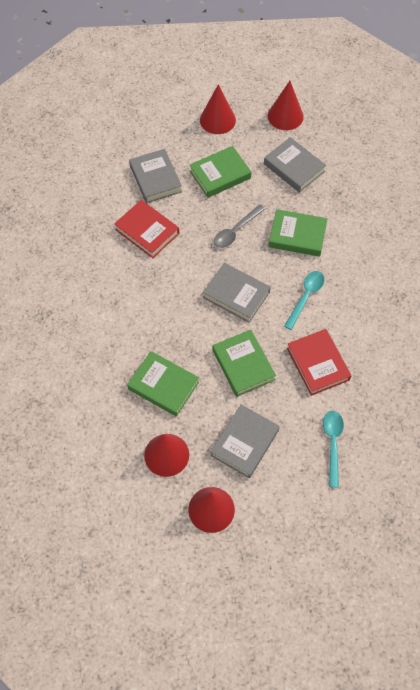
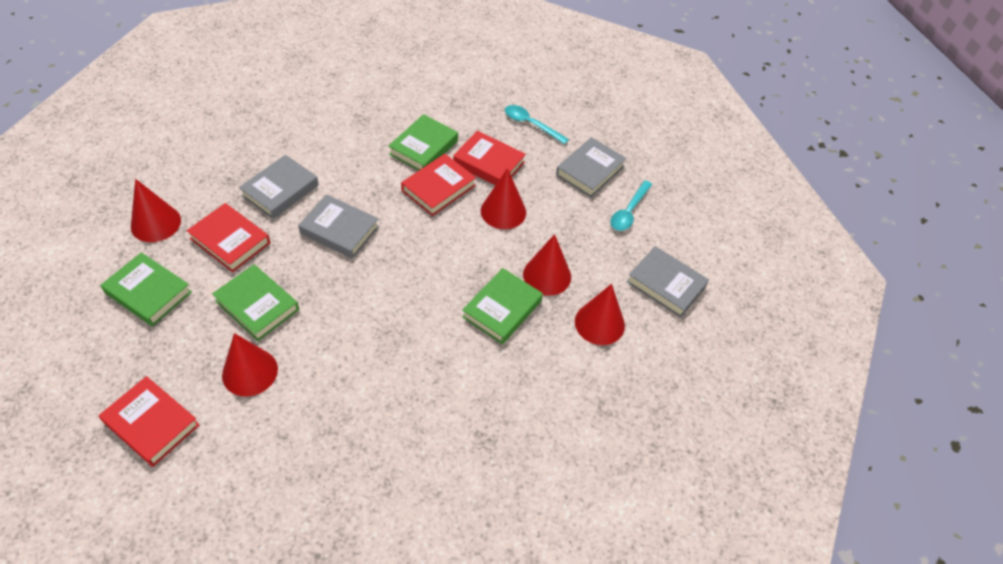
grey spoon: [214,204,265,248] = 1 -> none = 0
red book: [114,200,179,258] [287,329,351,396] = 2 -> [99,376,200,467] [187,203,270,272] [401,154,476,216] [453,131,526,185] = 4
red cone: [144,434,189,477] [188,487,235,533] [200,84,236,134] [268,81,304,130] = 4 -> [131,179,181,242] [222,333,278,397] [481,168,526,229] [523,234,571,296] [575,284,625,345] = 5

